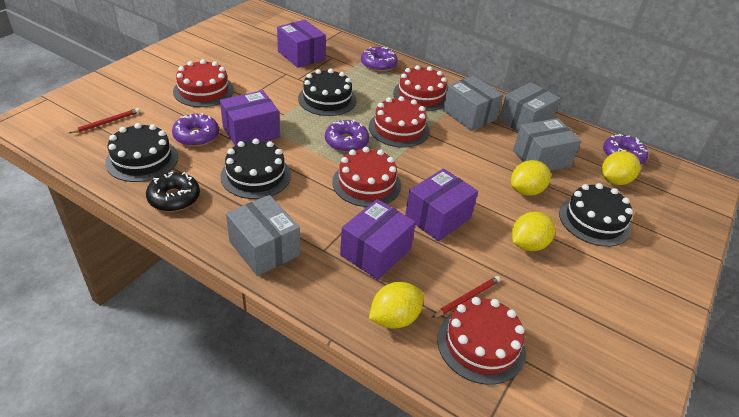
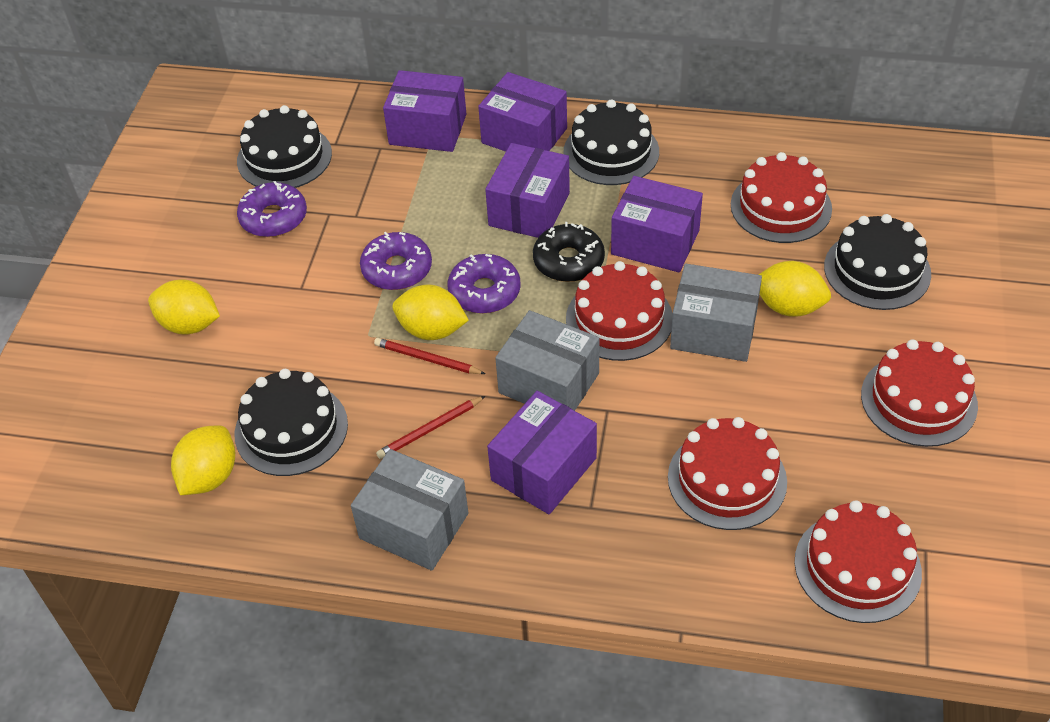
grey box: [226,195,300,276] [443,76,503,131] [499,82,561,132] [513,118,581,171] = 4 -> [351,449,468,571] [495,310,599,411] [670,264,762,362] = 3
purple box: [220,90,280,146] [277,20,326,68] [340,199,416,280] [405,168,478,241] = 4 -> [383,70,466,152] [478,72,567,152] [485,143,570,238] [487,391,597,514] [611,176,703,273] = 5
purple donut: [172,113,219,147] [325,120,369,153] [361,47,398,72] [603,134,648,165] = 4 -> [237,181,307,237] [360,232,432,290] [447,254,521,314] = 3

